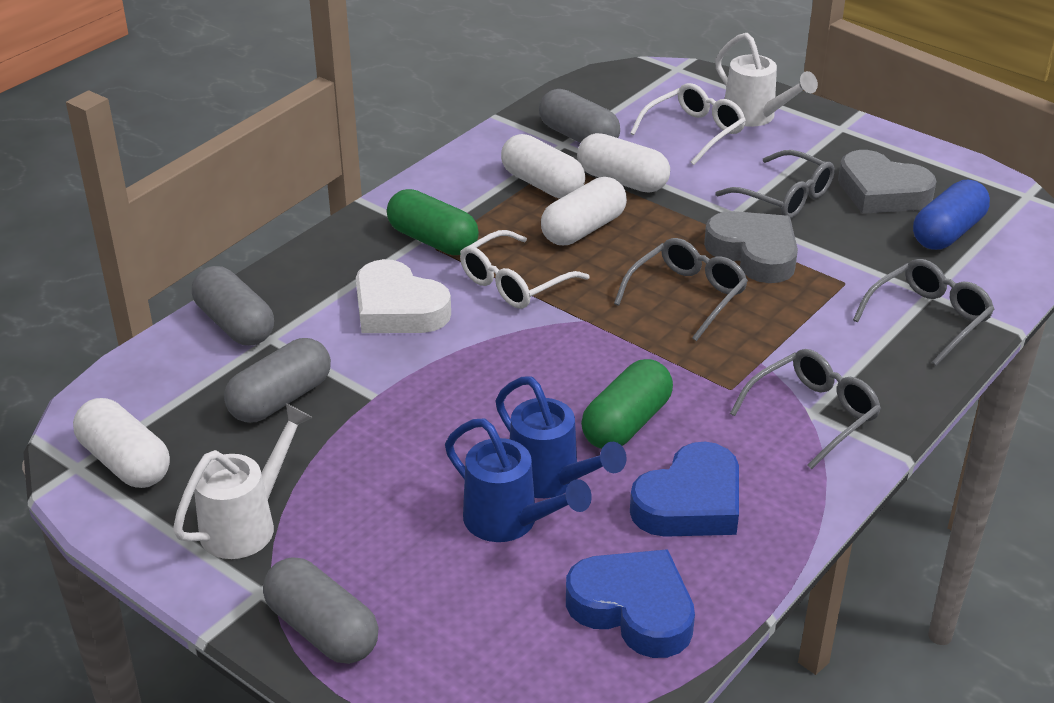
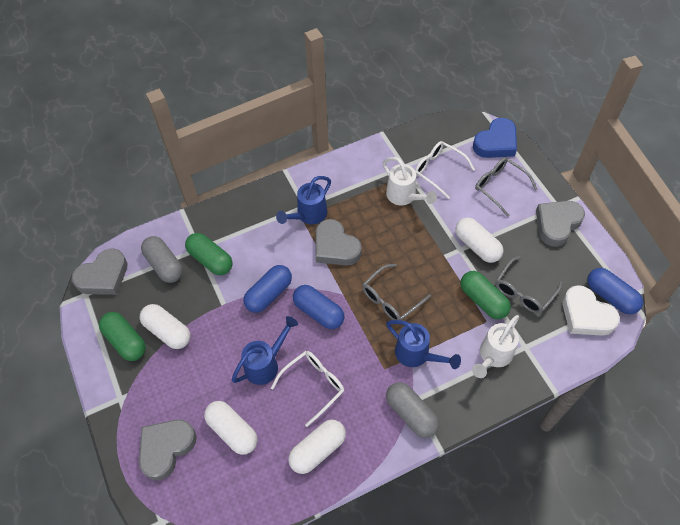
blue capsule: [913,180,990,250] = 1 -> [244,265,292,313] [293,285,345,329] [587,268,643,314] = 3
blue heart: [566,549,695,658] [630,442,739,537] = 2 -> [473,118,517,158] = 1
blue watering can: [445,419,592,542] [496,377,627,498] = 2 -> [232,316,298,385] [276,176,331,225] [386,320,461,369] = 3
green capsule: [387,189,479,255] [581,359,673,449] = 2 -> [99,312,146,361] [185,233,232,275] [461,271,511,319] = 3
grey capsule: [192,266,274,346] [224,338,331,423] [263,557,379,664] [539,89,620,143] = 4 -> [141,236,183,283] [386,382,439,438] = 2
grey glasses: [614,238,748,341] [715,150,835,218] [730,349,881,469] [853,259,995,366] = 4 -> [362,264,431,320] [475,158,537,217] [496,256,562,314] = 3
grey heart: [704,211,798,283] [838,150,937,214] = 2 -> [72,248,128,295] [139,419,197,480] [316,219,362,266] [536,201,585,247] = 4

